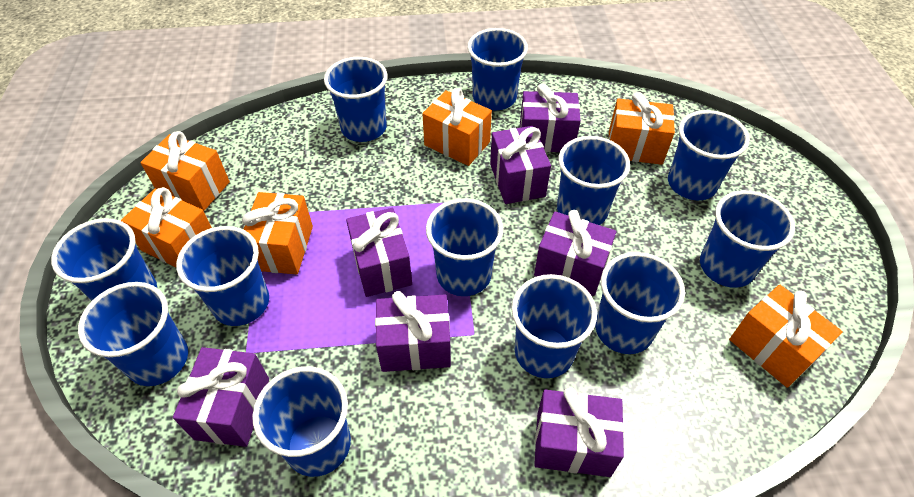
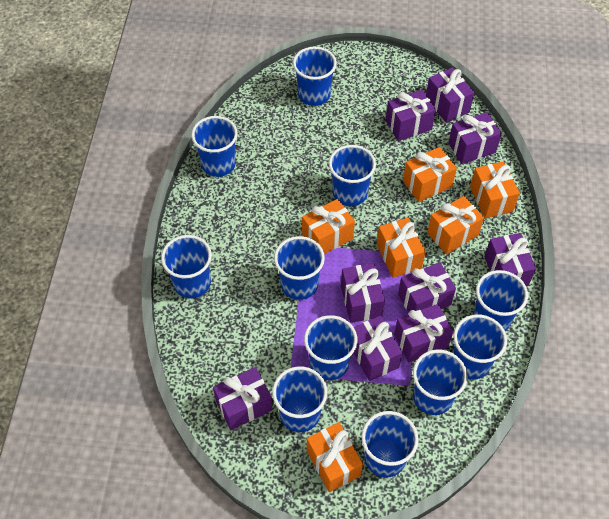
blue cup: [51,218,157,301] [78,282,188,386] [176,226,269,326] [252,366,351,477] [324,57,388,142] [426,198,504,296] [467,28,528,110] [511,274,597,378] [557,136,630,225] [595,252,685,354] [668,110,750,200] [700,190,795,288] = 12 -> [161,235,212,298] [191,116,238,177] [272,366,327,432] [274,236,325,300] [293,47,337,106] [304,315,358,380] [329,145,376,206] [361,411,419,478] [413,350,468,415] [453,314,507,379] [473,270,528,331] = 11
purple gift: [173,347,269,447] [346,208,412,297] [375,291,451,372] [490,126,551,204] [520,84,581,152] [534,210,616,296] [534,387,624,477] = 7 -> [213,367,273,430] [341,263,385,323] [354,316,403,381] [386,90,436,141] [394,304,453,363] [398,262,456,313] [426,67,474,123] [448,112,502,164] [484,233,536,286] = 9

